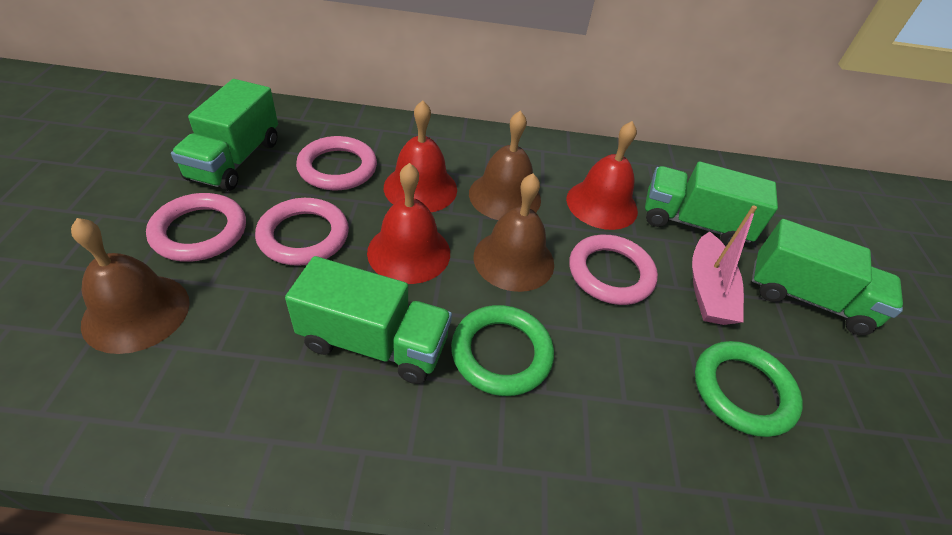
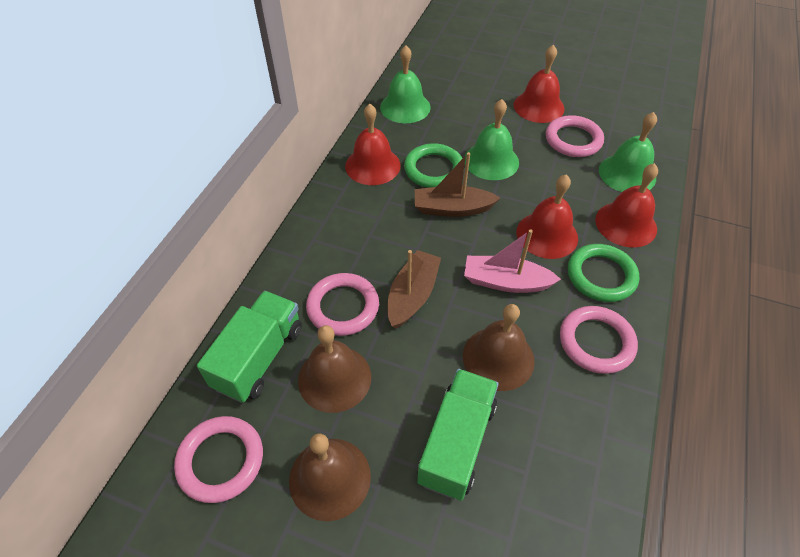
brown boat: none = 0 -> [387,250,441,328] [415,152,500,217] = 2
green bell: none = 0 -> [380,45,431,123] [465,99,519,180] [599,112,657,192] = 3
green truck: [171,79,278,191] [285,256,452,384] [645,162,778,247] [752,219,903,335] = 4 -> [197,291,302,402] [417,369,498,501] = 2
red bell: [367,163,450,284] [384,100,457,212] [566,121,638,230] = 3 -> [345,104,401,185] [514,45,565,123] [517,175,578,259] [595,163,658,248] = 4

